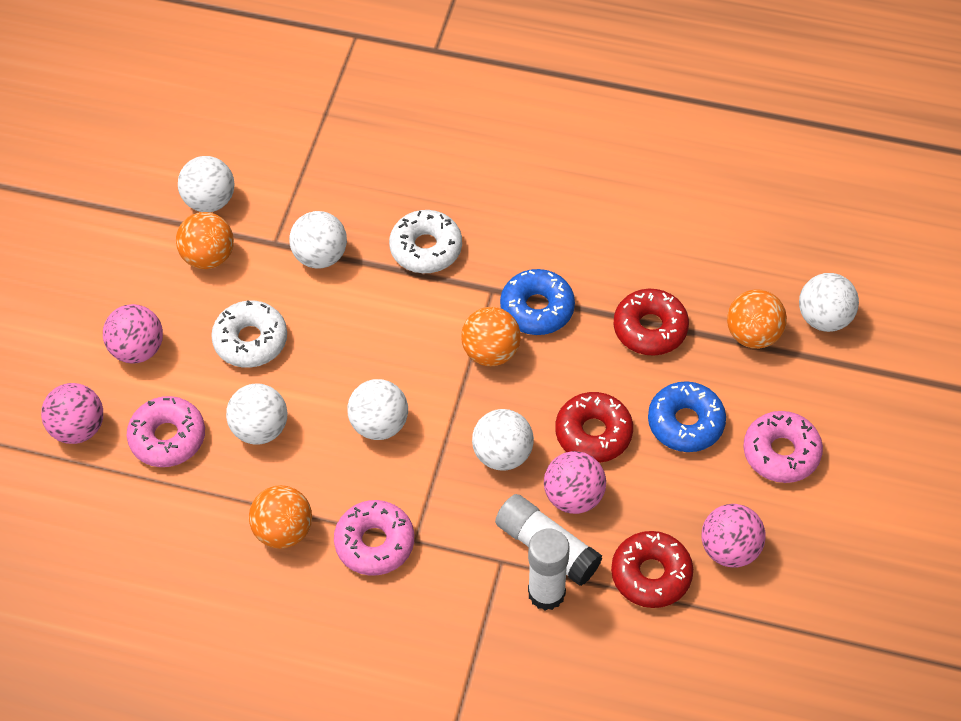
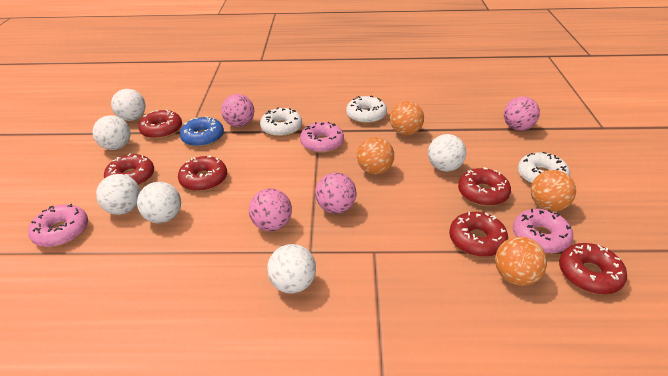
blue donut: [500,269,575,335] [648,381,726,452] = 2 -> [180,116,224,147] = 1
red donut: [555,392,633,463] [611,531,693,608] [614,289,689,356] = 3 -> [104,154,154,186] [138,110,182,139] [178,155,227,192] [449,212,508,257] [458,167,511,206] [559,243,627,295] = 6
white donut: [211,300,287,368] [389,210,462,273] = 2 -> [260,107,302,137] [346,95,387,124] [518,152,570,184] = 3
white glue stick: [495,494,602,586] [528,528,570,610] = 2 -> none = 0

